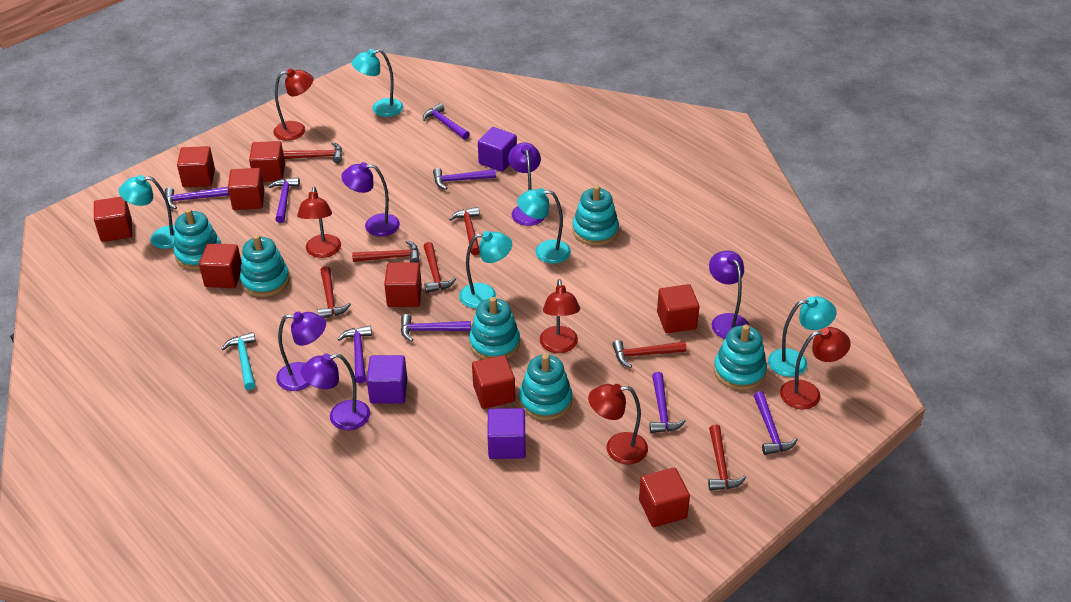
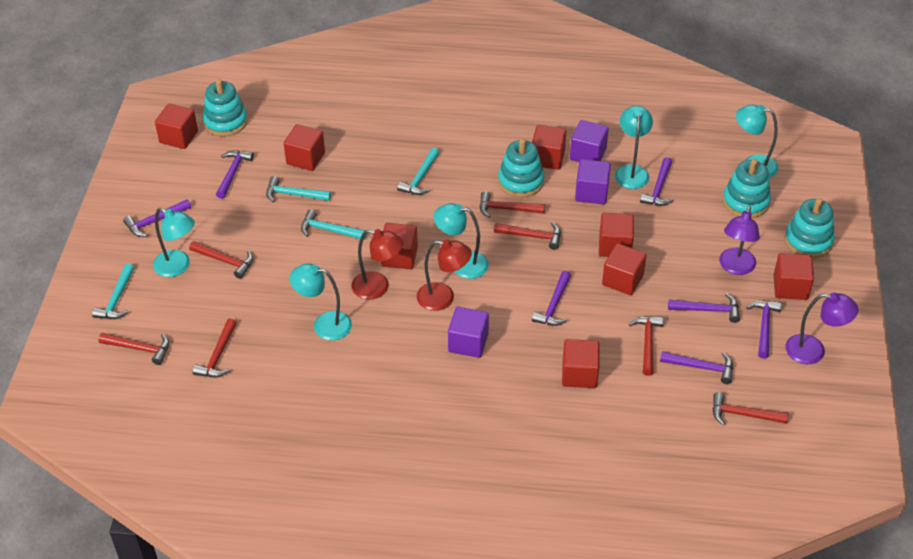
purple hammer: [165,187,229,209] [268,178,300,223] [338,326,372,383] [401,314,471,342] [423,103,470,140] [433,168,496,190] [650,372,686,433] [754,391,798,455] = 8 -> [123,199,191,237] [216,150,254,199] [532,271,571,326] [640,157,673,206] [660,351,733,384] [668,293,740,323] [746,300,782,359] = 7
purple lamp: [276,311,326,391] [301,353,370,430] [341,162,400,237] [508,142,545,226] [709,250,749,339] = 5 -> [719,206,760,275] [785,293,859,365] = 2
red cube: [94,197,132,242] [177,146,215,187] [199,243,242,288] [228,168,265,210] [249,141,285,182] [384,262,422,307] [472,355,515,409] [639,468,690,527] [657,284,699,333] = 9 -> [155,103,198,149] [284,124,325,171] [381,223,418,269] [532,125,566,170] [562,339,600,388] [599,213,634,257] [602,243,647,295] [773,253,814,300] = 8
red lamp: [273,68,313,141] [297,187,341,258] [540,279,580,353] [588,384,648,464] [780,327,851,409] = 5 -> [352,229,403,300] [417,239,472,311] = 2
turquoise hammer: [221,332,256,390] = 1 -> [92,264,134,319] [266,176,331,202] [301,209,367,240] [397,148,439,195] = 4
turquoise stacking toy: [173,209,221,270] [240,235,290,297] [469,297,520,359] [519,354,572,421] [572,185,619,246] [714,324,767,390] = 6 -> [202,79,248,136] [498,139,544,198] [723,159,771,218] [785,198,835,258] = 4

